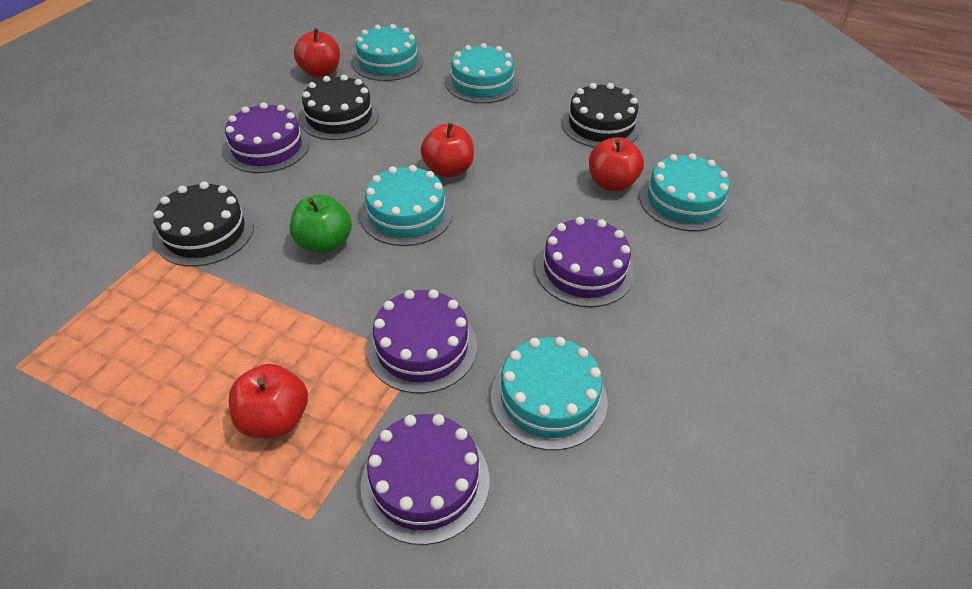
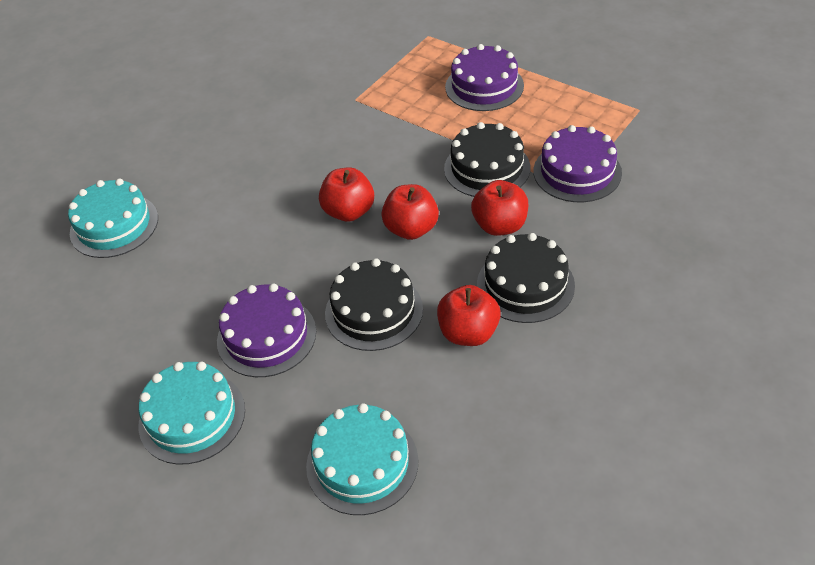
green apple: [290,194,352,254] = 1 -> none = 0
purple cake: [224,102,310,173] [360,414,490,545] [367,289,477,394] [535,217,635,307] = 4 -> [217,283,316,377] [445,44,524,111] [534,125,622,202] = 3
turquoise cake: [352,24,423,81] [361,165,453,246] [446,43,519,103] [491,337,608,450] [639,153,730,231] = 5 -> [68,179,158,258] [139,362,245,465] [306,403,419,515] = 3

